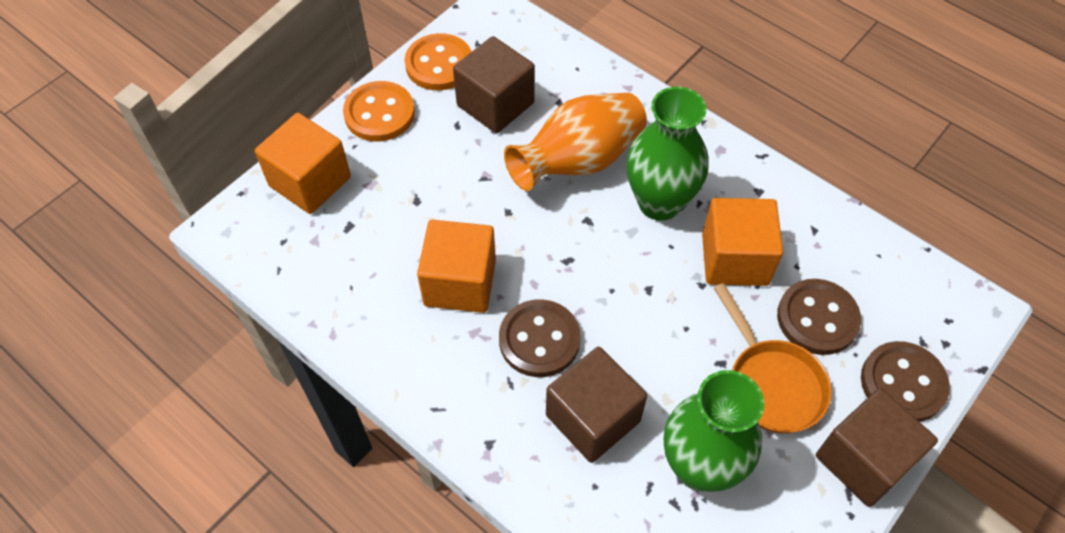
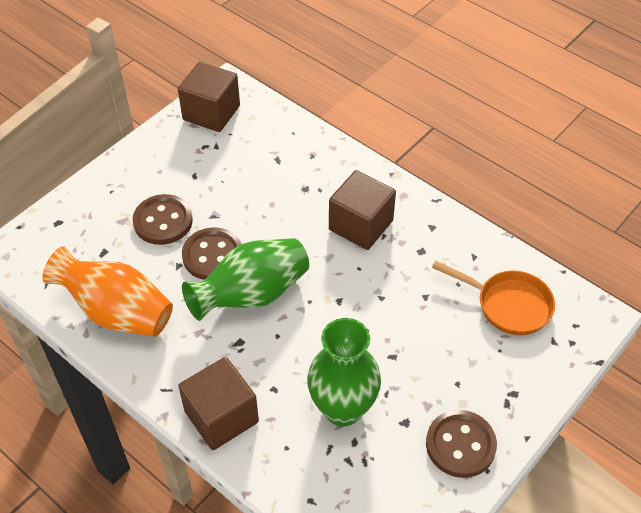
orange button: [343,81,415,141] [405,33,472,90] = 2 -> none = 0
orange cube: [255,113,351,214] [417,220,496,313] [702,198,783,286] = 3 -> none = 0

